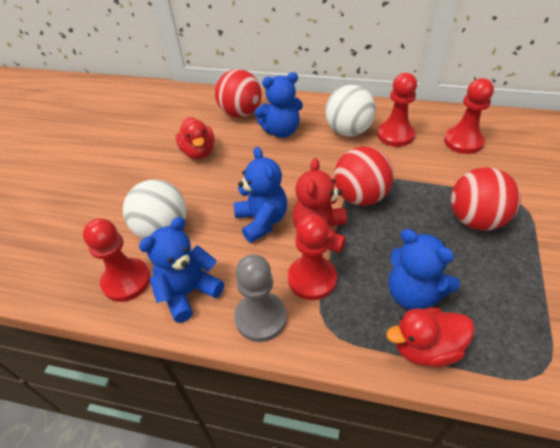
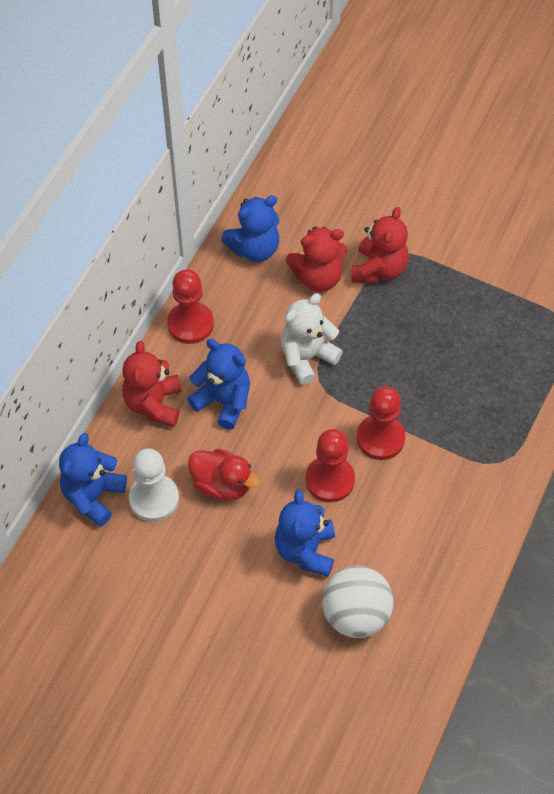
grey pawn: [234,254,287,342] = 1 -> none = 0
red ball: [215,69,262,118] [334,147,394,206] [451,167,521,231] = 3 -> none = 0
red duck: [176,117,214,159] [386,308,475,367] = 2 -> [188,449,260,501] = 1
red pawn: [83,218,151,302] [288,214,337,300] [377,73,417,147] [444,78,494,154] = 4 -> [167,270,214,344] [306,429,355,502] [356,386,406,460] = 3
red teddy bear: [293,158,347,253] = 1 -> [122,341,181,427] [286,226,347,292] [352,207,409,284] = 3
white ball: [123,180,187,238] [325,85,376,137] = 2 -> [322,566,394,638] = 1
white pawn: none = 0 -> [129,448,179,522] = 1
white teddy bear: none = 0 -> [280,293,343,385] = 1

